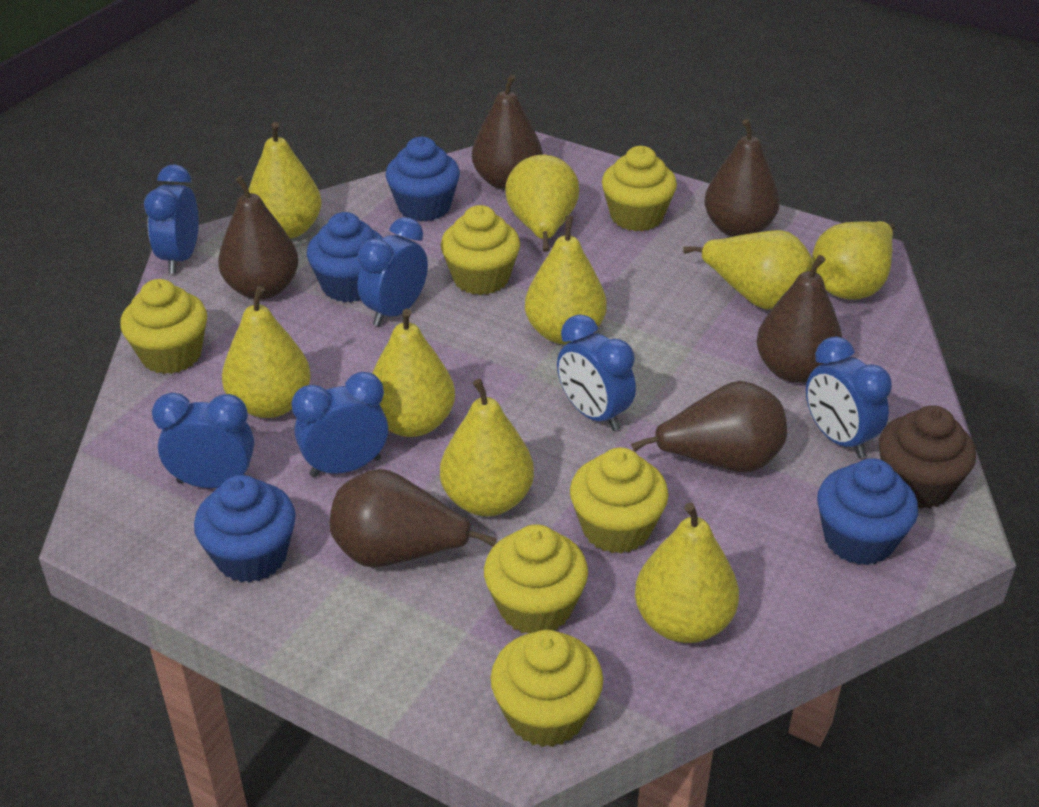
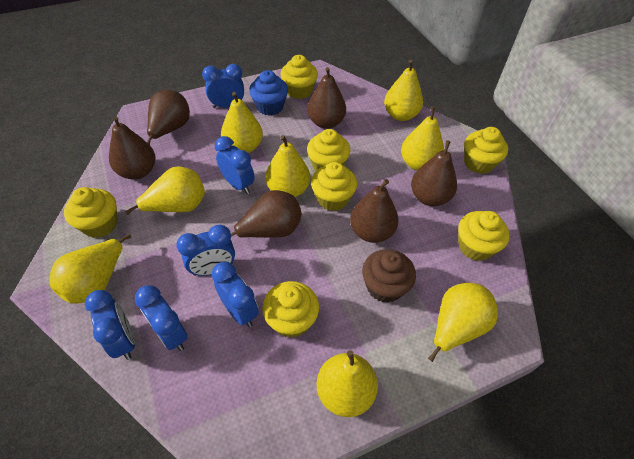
blue cupcake: [194,475,296,583] [307,212,383,302] [386,137,460,221] [817,458,918,565] = 4 -> [249,70,288,116] = 1
yellow cupcake: [120,279,207,374] [441,205,520,295] [484,524,588,634] [491,630,603,747] [570,447,668,554] [602,146,677,231] = 6 -> [64,187,117,238] [262,281,319,338] [280,55,318,99] [307,129,351,171] [311,162,357,211] [458,211,510,261] [464,127,508,174] = 7
yellow pear: [222,286,311,418] [248,122,322,239] [372,309,455,437] [440,379,534,516] [505,155,579,252] [525,216,607,344] [635,502,739,643] [683,230,814,310] [812,221,895,300] = 9 -> [49,234,131,304] [125,167,205,215] [221,92,263,153] [265,135,310,197] [317,350,378,417] [384,60,423,121] [401,106,444,171] [428,283,498,362] = 8

